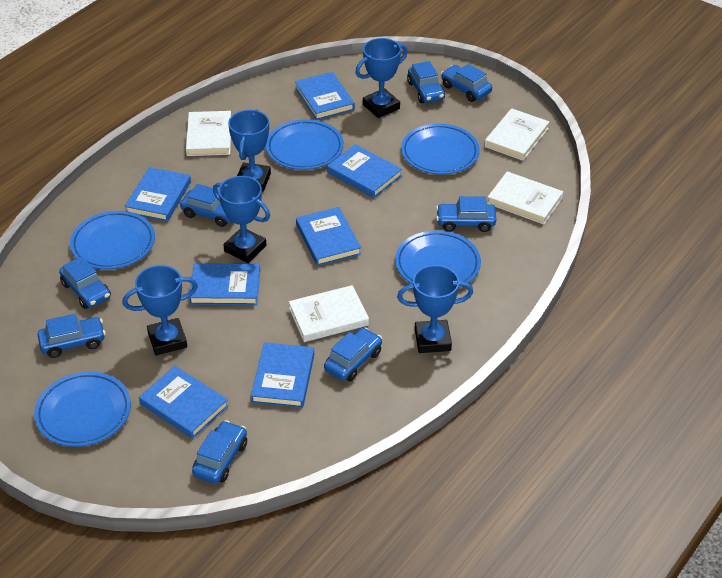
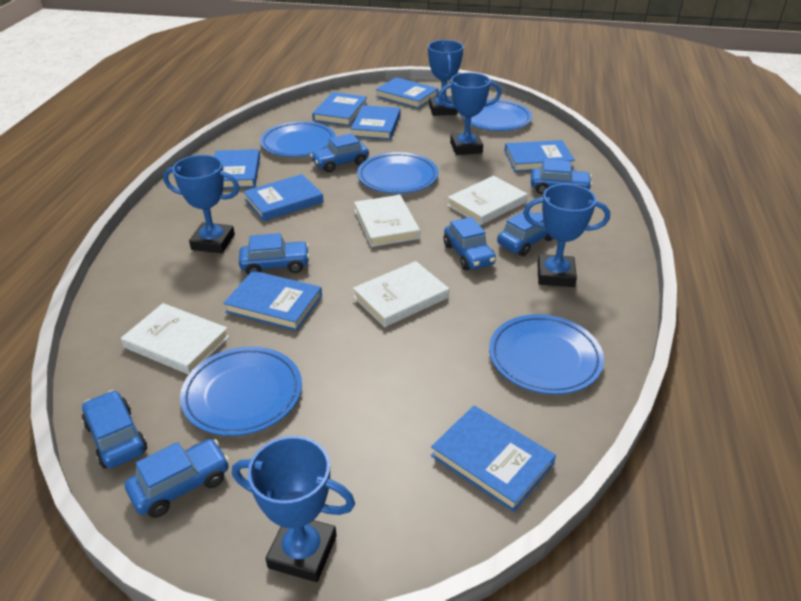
blue book: [125,167,191,222] [139,366,229,439] [189,263,260,305] [251,342,314,408] [295,72,355,120] [296,207,361,266] [327,144,402,198] = 7 -> [214,149,260,189] [223,270,322,331] [243,174,324,221] [312,92,367,126] [351,105,400,140] [376,77,438,109] [431,406,556,512] [505,140,575,172] = 8
blue car: [38,314,105,358] [59,256,111,309] [180,184,232,227] [192,420,247,484] [324,327,382,382] [407,61,445,103] [436,196,496,232] [441,64,492,102] = 8 -> [82,390,147,469] [125,439,230,518] [239,233,310,275] [310,133,369,173] [444,217,496,270] [497,211,553,256] [531,159,592,194] = 7

